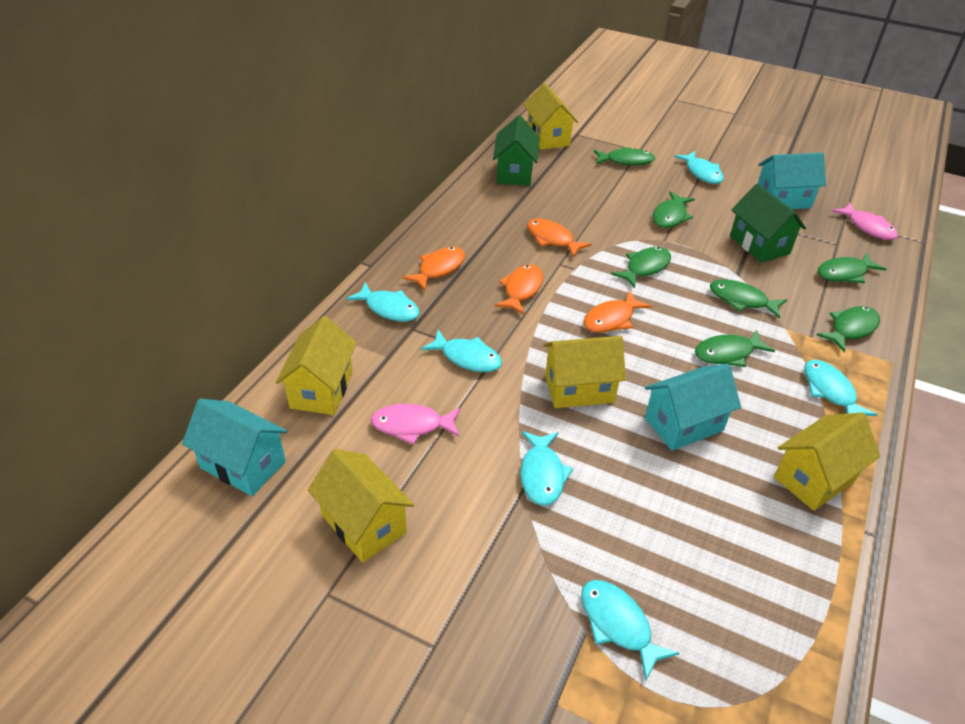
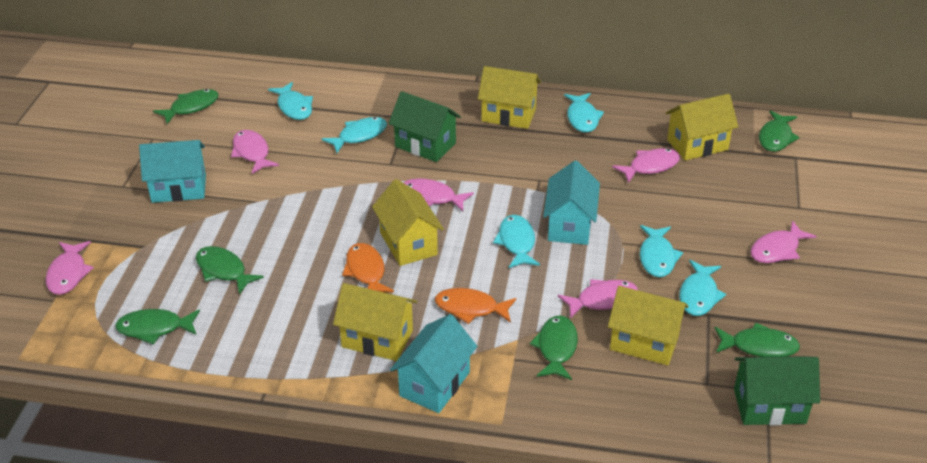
green fish: [594,147,655,166] [611,247,671,288] [653,191,695,228] [695,330,775,367] [710,280,787,319] [816,306,880,353] [818,252,886,283] = 7 -> [115,309,200,344] [153,89,219,124] [196,246,264,295] [530,315,578,380] [715,323,800,357] [759,110,800,152] = 6
orange fish: [402,247,465,291] [495,264,543,314] [527,219,592,258] [583,291,652,333] = 4 -> [342,243,394,292] [435,288,516,324] = 2
pink fish: [371,404,460,445] [832,203,898,240] = 2 -> [46,241,94,295] [231,130,279,174] [404,178,474,211] [558,279,638,319] [612,148,680,183] [750,220,817,263] = 6

